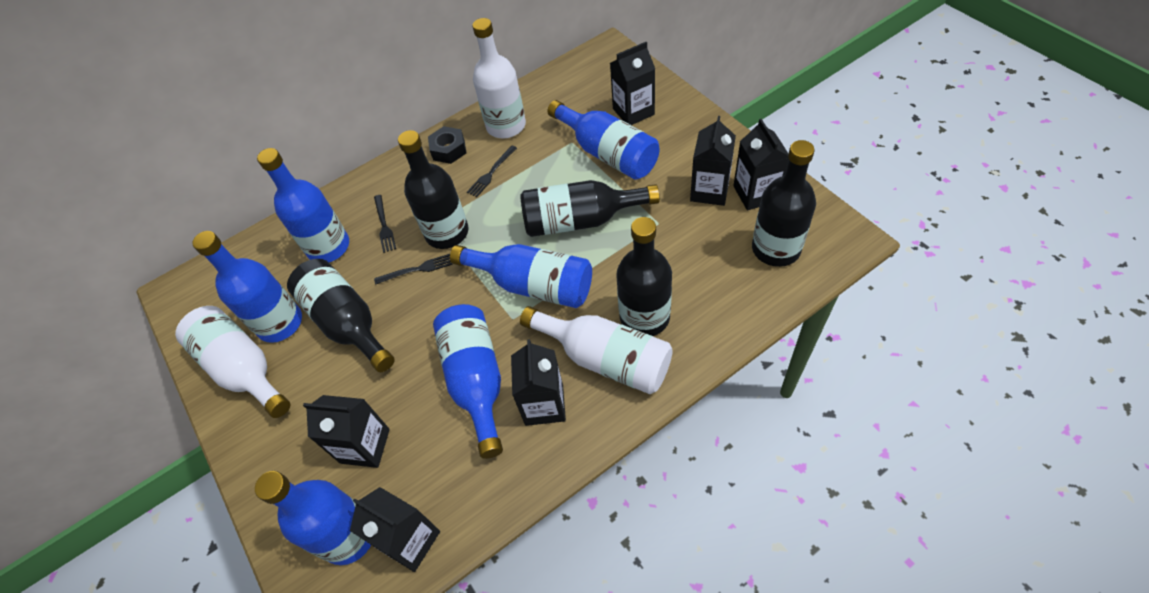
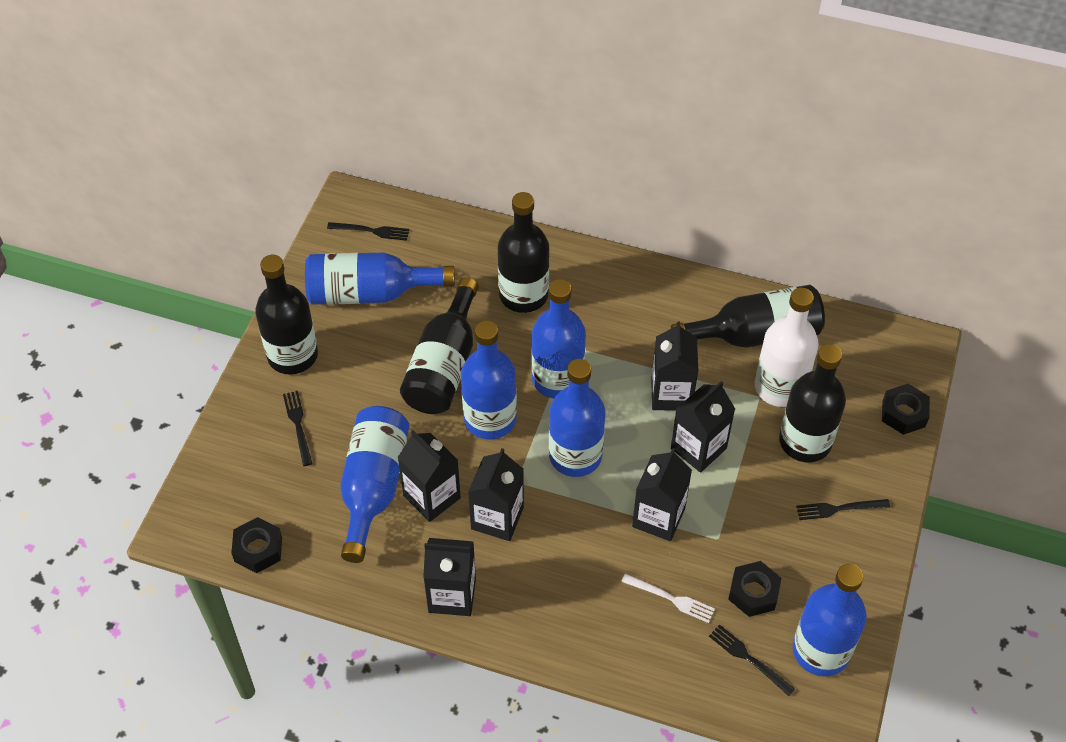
black fork: [374,195,396,253] [374,254,453,285] [467,146,517,197] = 3 -> [283,391,313,466] [327,222,409,241] [709,624,795,696] [796,499,890,520] = 4
black nut: [428,126,467,164] = 1 -> [231,517,282,573] [728,561,781,617] [882,384,930,435] = 3
white bottle: [175,306,290,418] [472,18,526,138] [520,306,673,394] = 3 -> [755,288,819,407] = 1
white fork: none = 0 -> [621,574,715,623] = 1

